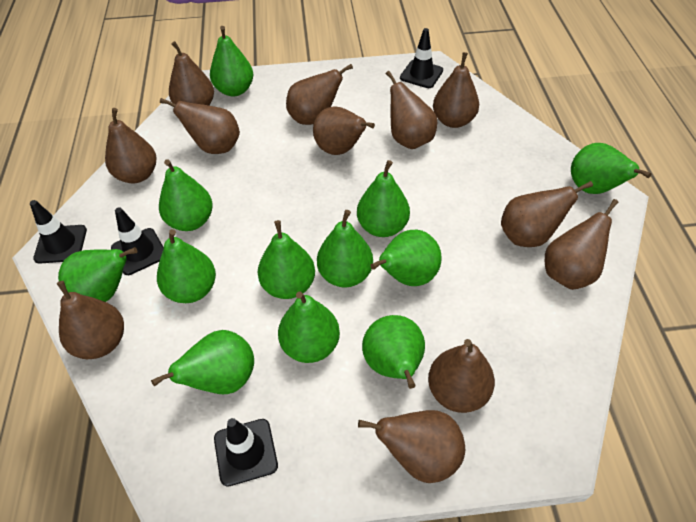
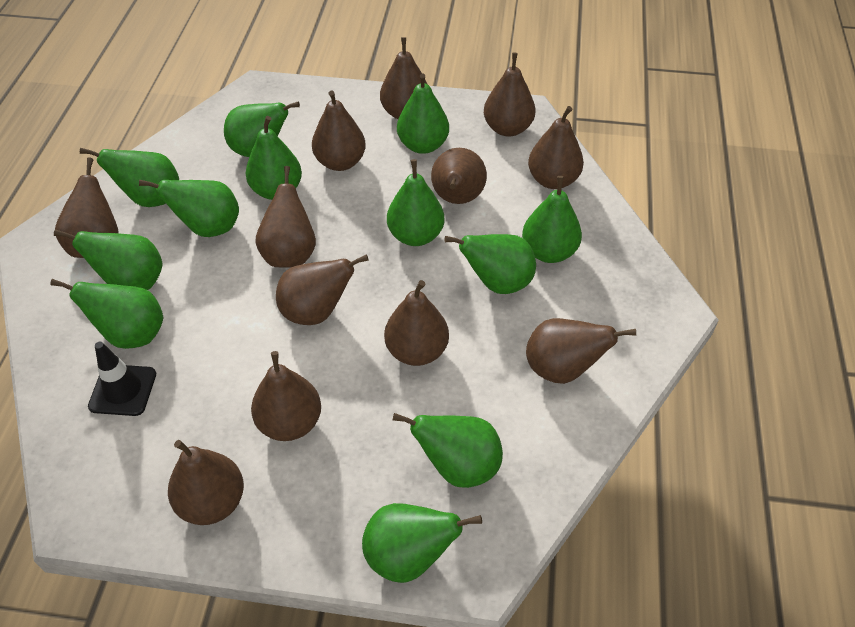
black traffic cone: [30,200,87,264] [111,207,164,275] [214,418,278,487] [400,28,443,88] = 4 -> [88,342,156,416] = 1

